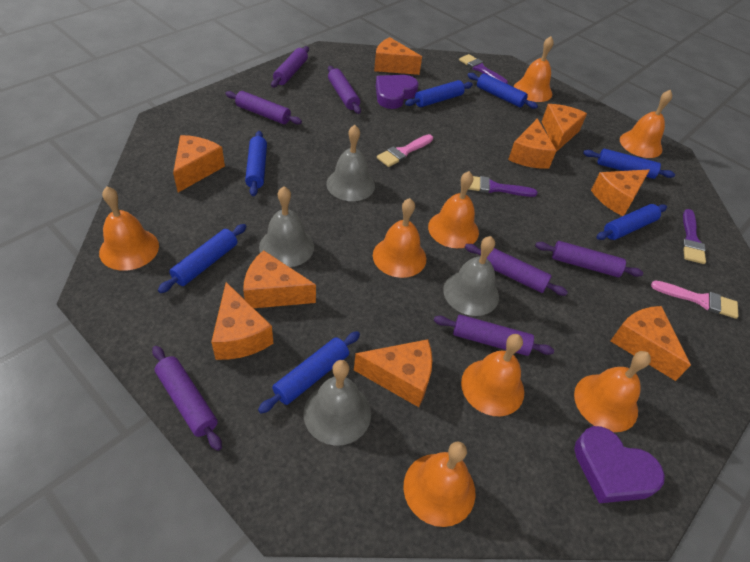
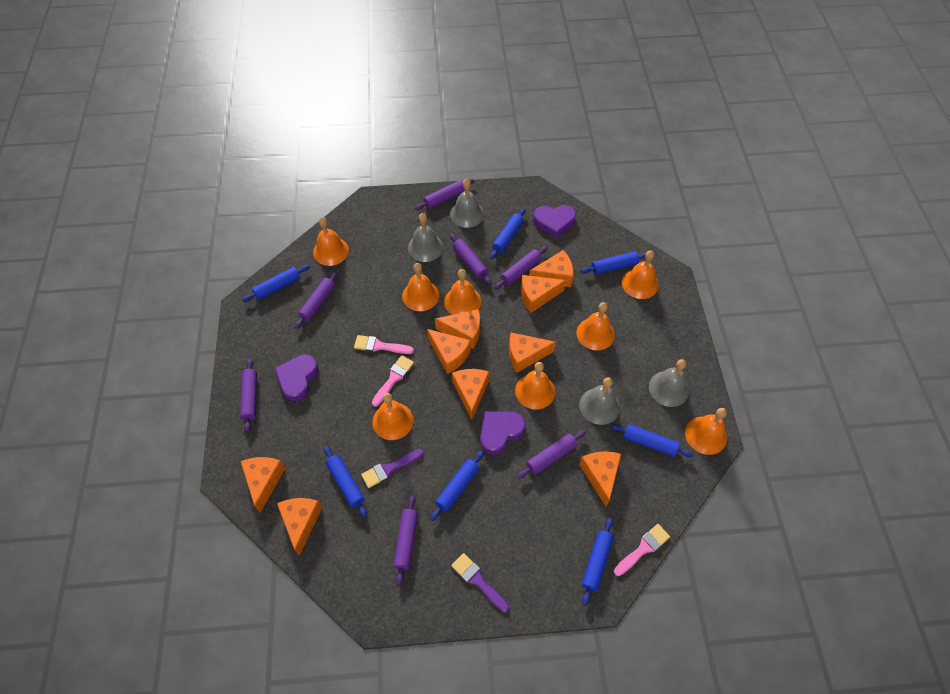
pink brush: [377,134,433,167] [651,280,739,319] = 2 -> [354,335,414,354] [372,355,414,407] [614,524,670,576] = 3
purple brush: [459,54,508,84] [468,176,537,197] [682,209,706,264] = 3 -> [361,449,424,488] [451,553,509,612] = 2
purple heart: [376,75,418,109] [574,426,665,503] = 2 -> [274,354,319,401] [480,411,525,455] [533,205,576,238] = 3

